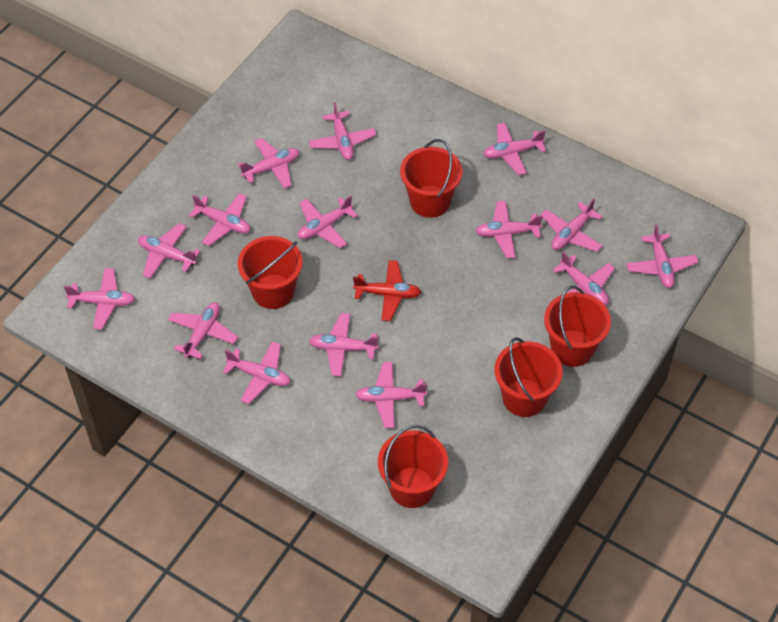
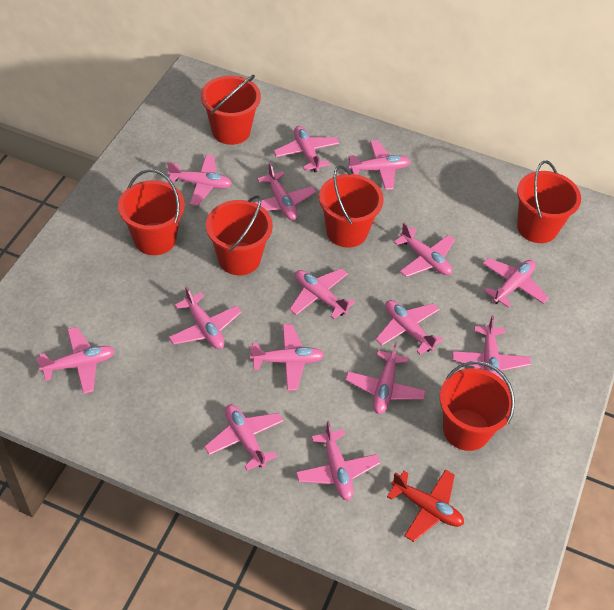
red bucket: [238,236,303,309] [378,425,448,508] [400,139,463,218] [494,337,563,417] [544,286,611,367] = 5 -> [118,169,185,255] [201,75,261,145] [206,195,273,275] [319,165,384,248] [440,361,515,451] [517,161,581,243] = 6

